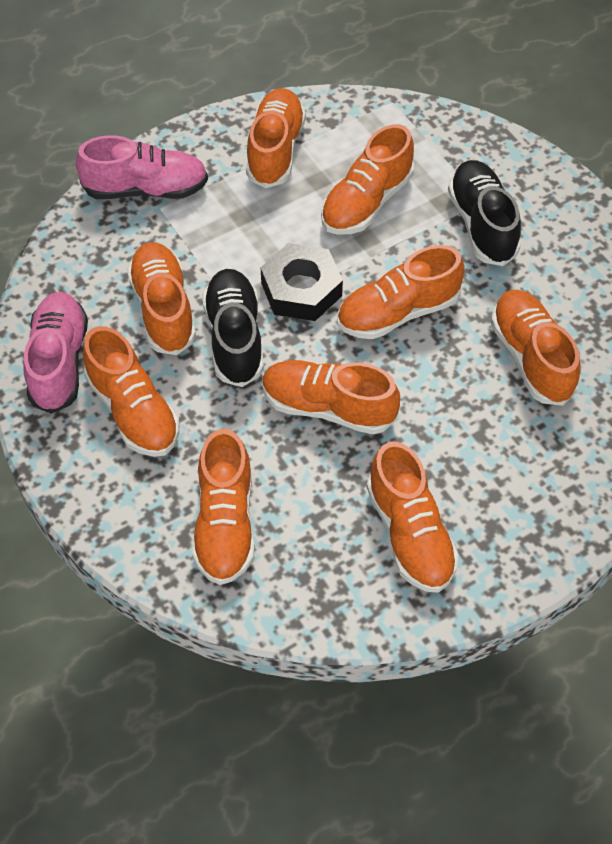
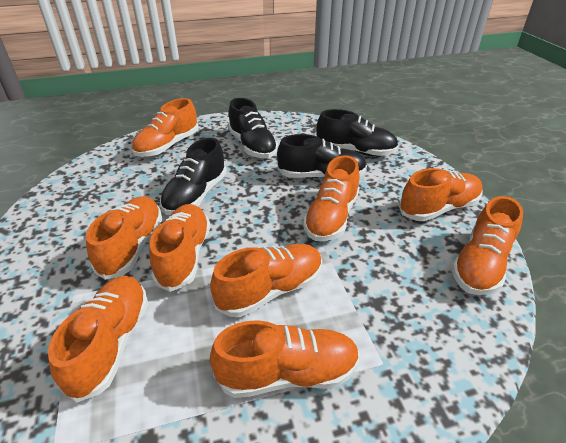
black nut: [261,243,343,321] = 1 -> none = 0
black shoe: [202,269,264,387] [448,160,521,266] = 2 -> [160,138,227,215] [228,98,278,158] [277,134,367,178] [317,109,398,156] = 4
pink shoe: [23,292,88,414] [76,135,208,199] = 2 -> none = 0

